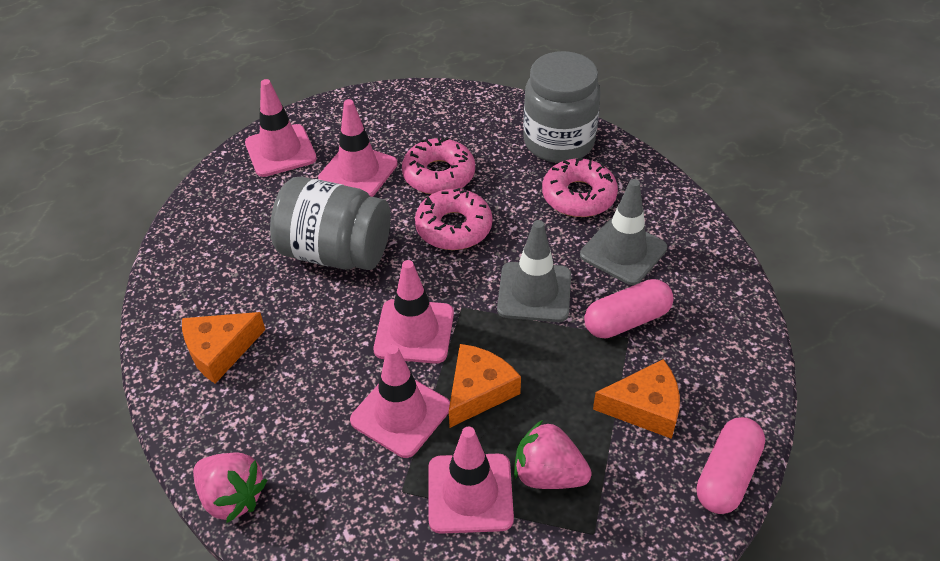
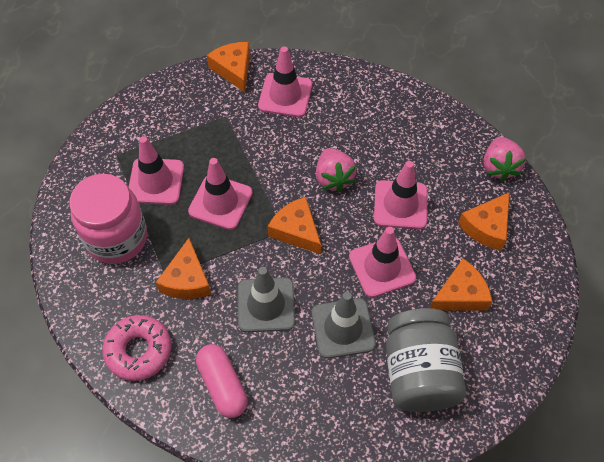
grey jar: [270,177,391,270] [523,51,600,163] = 2 -> [386,308,466,412] = 1
orange cheese: [182,312,265,384] [449,344,521,428] [593,359,680,439] = 3 -> [156,238,211,299] [207,42,250,92] [268,197,321,254] [430,259,492,311] [458,192,510,251] = 5
pink capsule: [584,279,674,338] [697,417,765,514] = 2 -> [196,344,248,418] = 1
pink donut: [402,137,475,194] [415,188,492,250] [542,158,618,217] = 3 -> [102,315,171,381] = 1
pink jar: none = 0 -> [69,174,147,264] = 1

